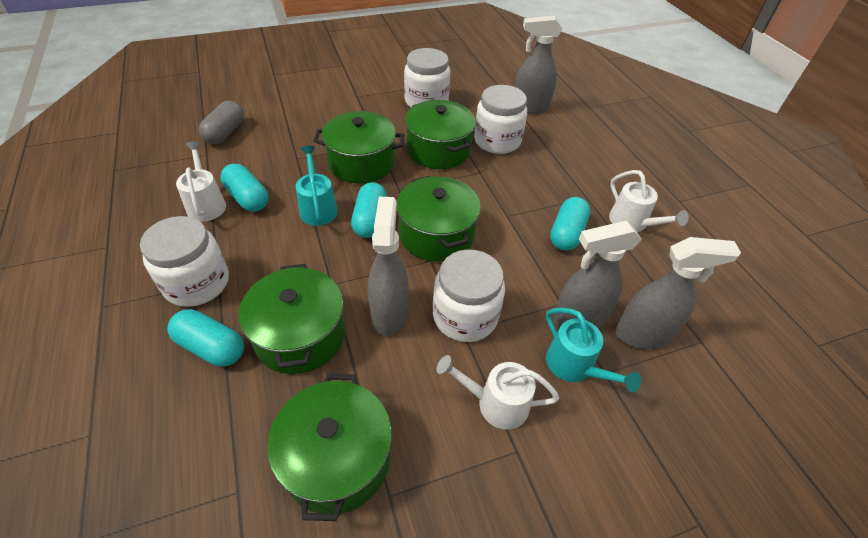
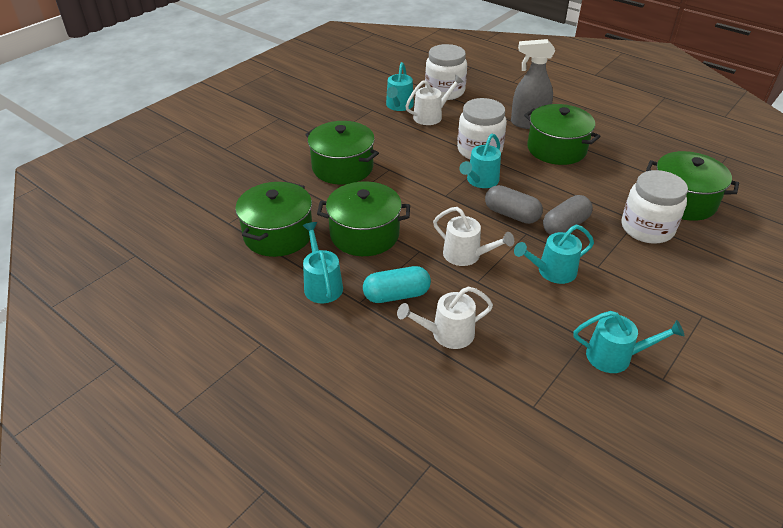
grey capsule: [199,101,244,144] = 1 -> [485,185,543,224] [543,195,593,235] = 2
grey spray bottle: [368,196,409,336] [515,16,562,114] [553,221,642,329] [615,237,741,349] = 4 -> [511,39,555,129] = 1
turquoise capsule: [168,309,244,367] [220,164,268,212] [351,182,387,238] [550,197,590,251] = 4 -> [363,266,431,303] = 1
turquoise watering can: [296,146,338,226] [546,308,641,392] = 2 -> [303,222,343,303] [386,62,414,111] [459,134,501,188] [514,225,594,284] [573,311,684,373] = 5
white jar: [140,216,229,307] [404,48,450,108] [433,249,505,342] [474,85,527,154] = 4 -> [425,44,467,100] [457,98,507,159] [621,170,688,244] = 3

